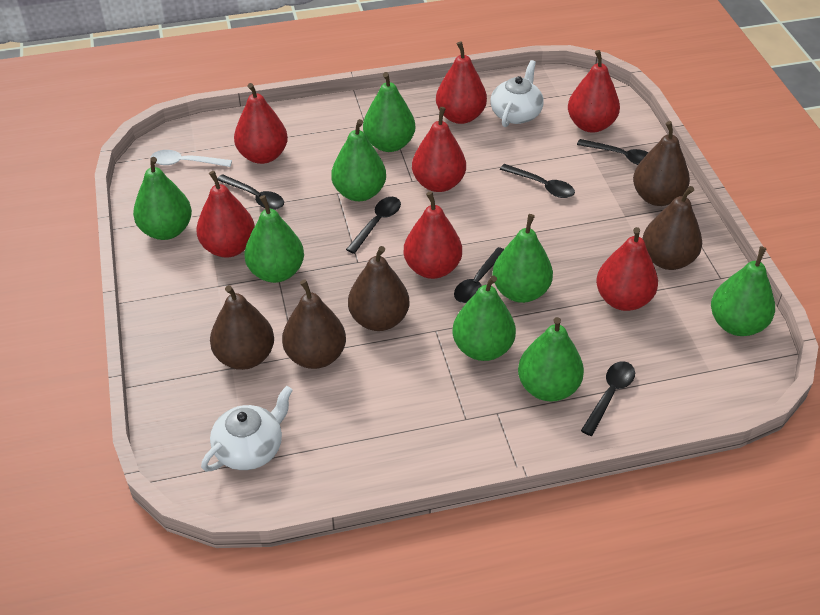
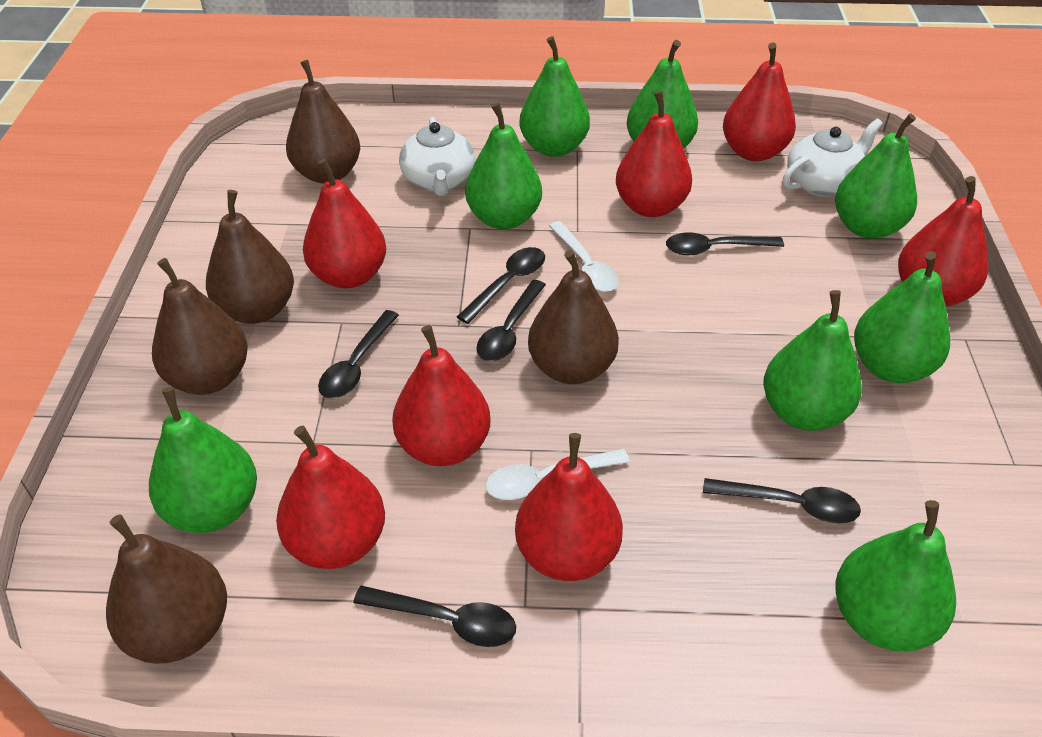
white spoon: [151,150,232,167] = 1 -> [485,449,630,500] [549,221,619,292] = 2

